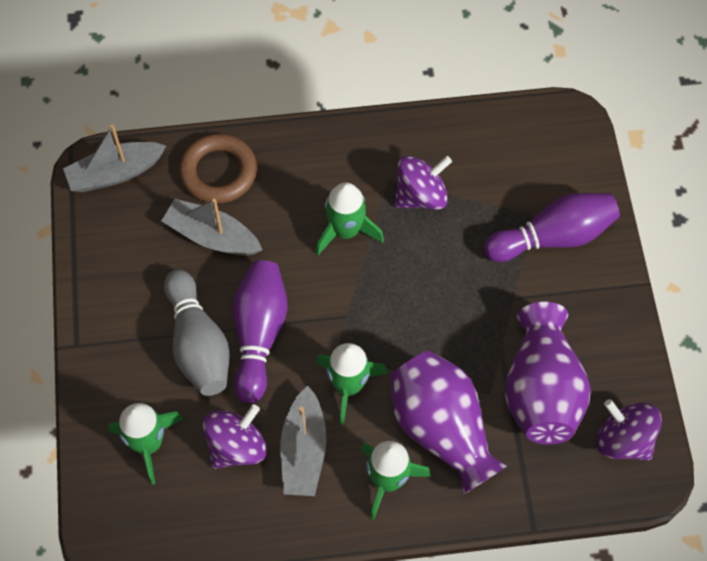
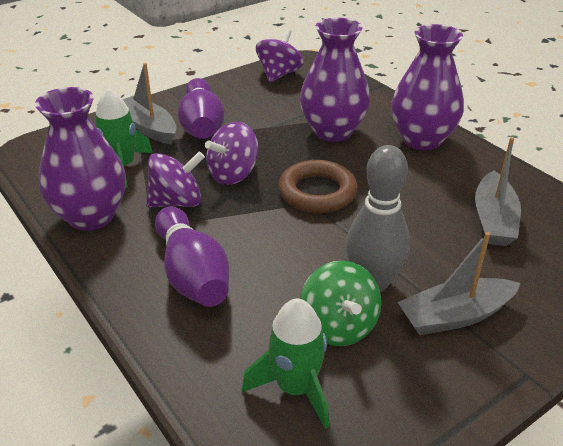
green rocket: [108,403,183,485] [316,182,384,255] [316,343,388,425] [361,441,431,520] = 4 -> [96,88,153,188] [242,298,329,429] = 2
green spinning top: none = 0 -> [300,261,381,346] = 1
purple vase: [390,351,508,495] [505,302,591,444] = 2 -> [35,87,126,231] [300,18,370,142] [391,24,464,150] = 3

